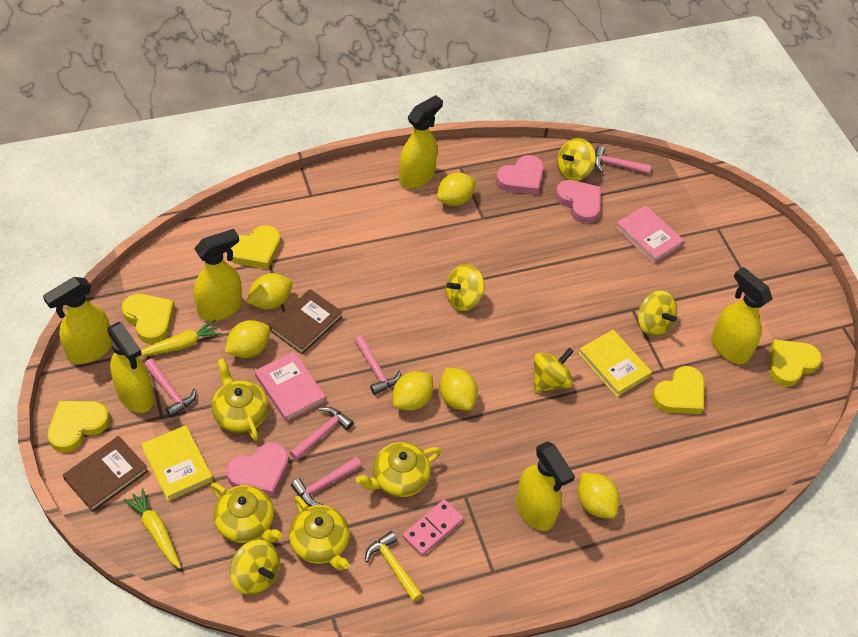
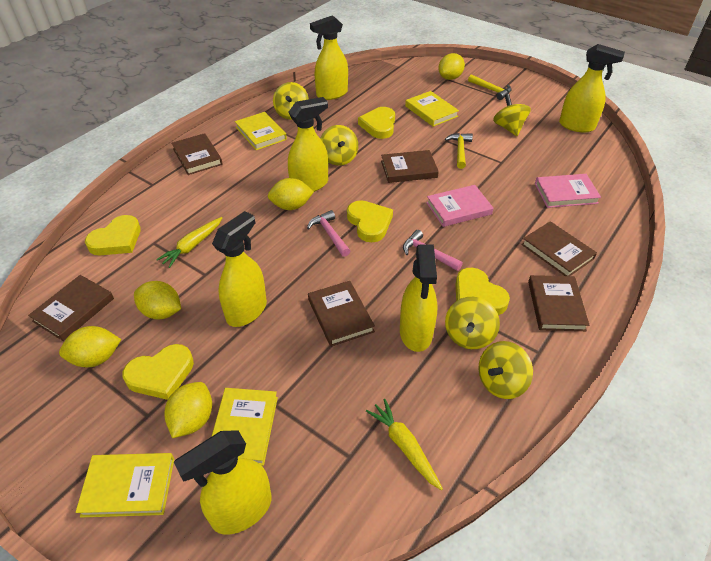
brown book: [63,436,148,512] [269,289,342,354] = 2 -> [28,275,114,341] [171,133,223,175] [308,281,375,347] [381,150,439,183] [521,221,597,276] [528,275,589,331] = 6
pink domino: [403,499,464,556] = 1 -> none = 0
pink hammer: [144,359,197,417] [289,407,354,461] [291,457,362,506] [354,335,401,395] [595,146,651,174] = 5 -> [307,210,350,257] [403,230,463,271] = 2
pink heart: [226,442,289,497] [496,155,544,195] [555,180,601,223] = 3 -> none = 0
yellow book: [141,425,213,501] [578,330,652,397] = 2 -> [76,453,174,517] [211,388,278,466] [235,112,287,150] [405,91,459,127] = 4
yellow hammer: [365,531,423,602] = 1 -> [445,133,473,169] [468,74,512,100] = 2
yellow lemon: [225,320,270,358] [246,273,292,310] [393,371,433,411] [437,173,476,206] [439,368,478,410] [578,473,620,519] = 6 -> [59,326,121,367] [134,281,181,319] [164,382,212,438] [268,178,314,210] [438,53,465,80] = 5
yellow teapot: [210,483,283,543] [211,358,269,441] [289,496,350,570] [356,442,441,497] = 4 -> none = 0

